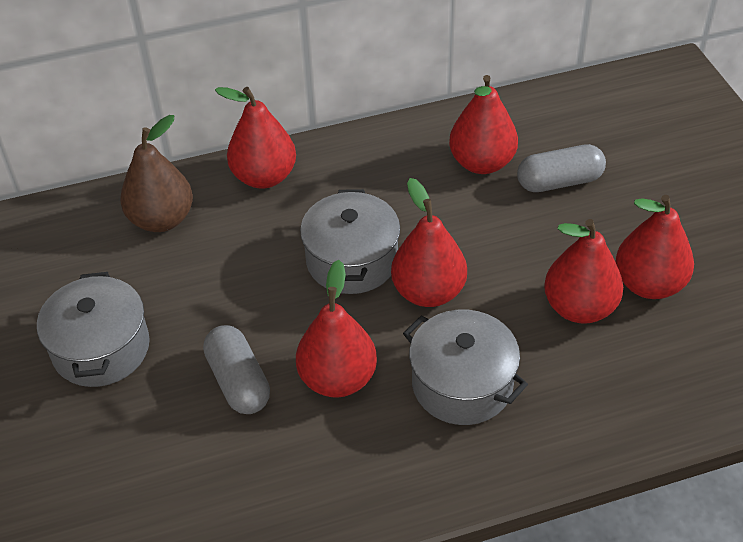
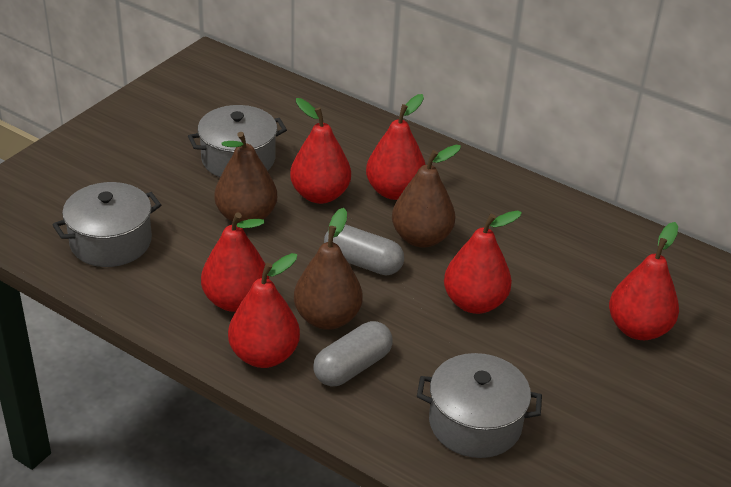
brown pear: [120,115,193,232] = 1 -> [214,132,277,223] [294,208,363,330] [392,145,461,248] = 3

